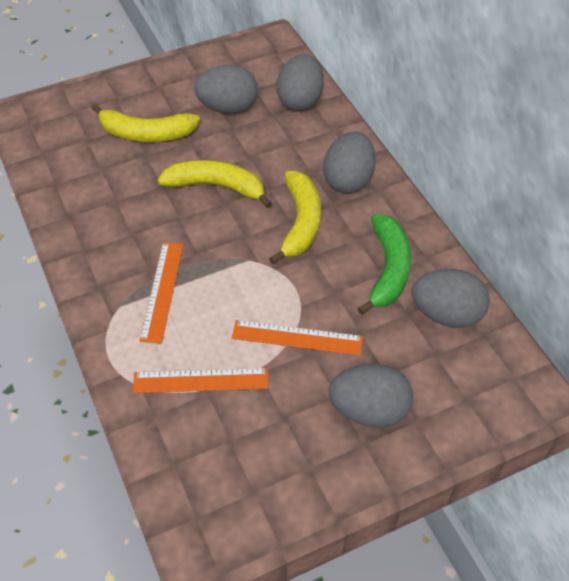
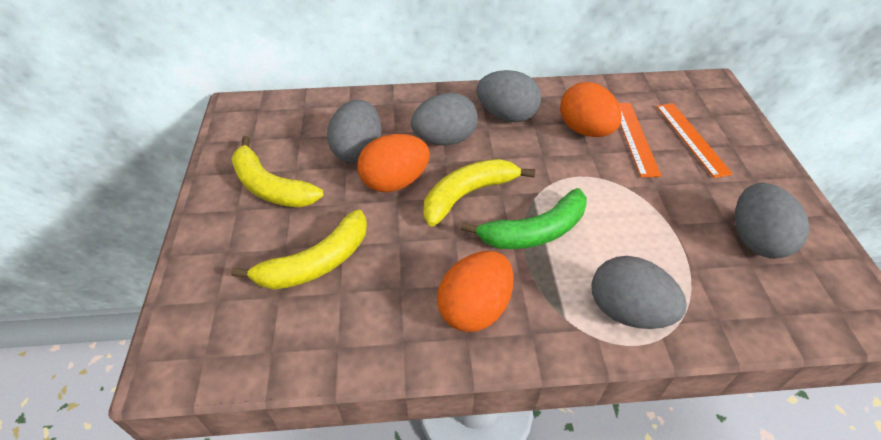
orange egg: none = 0 -> [357,134,430,192] [437,251,514,332] [560,82,622,137] = 3
orange ruler: [133,368,268,393] [140,242,183,344] [232,320,363,355] = 3 -> [618,103,661,177] [656,103,733,178] = 2

